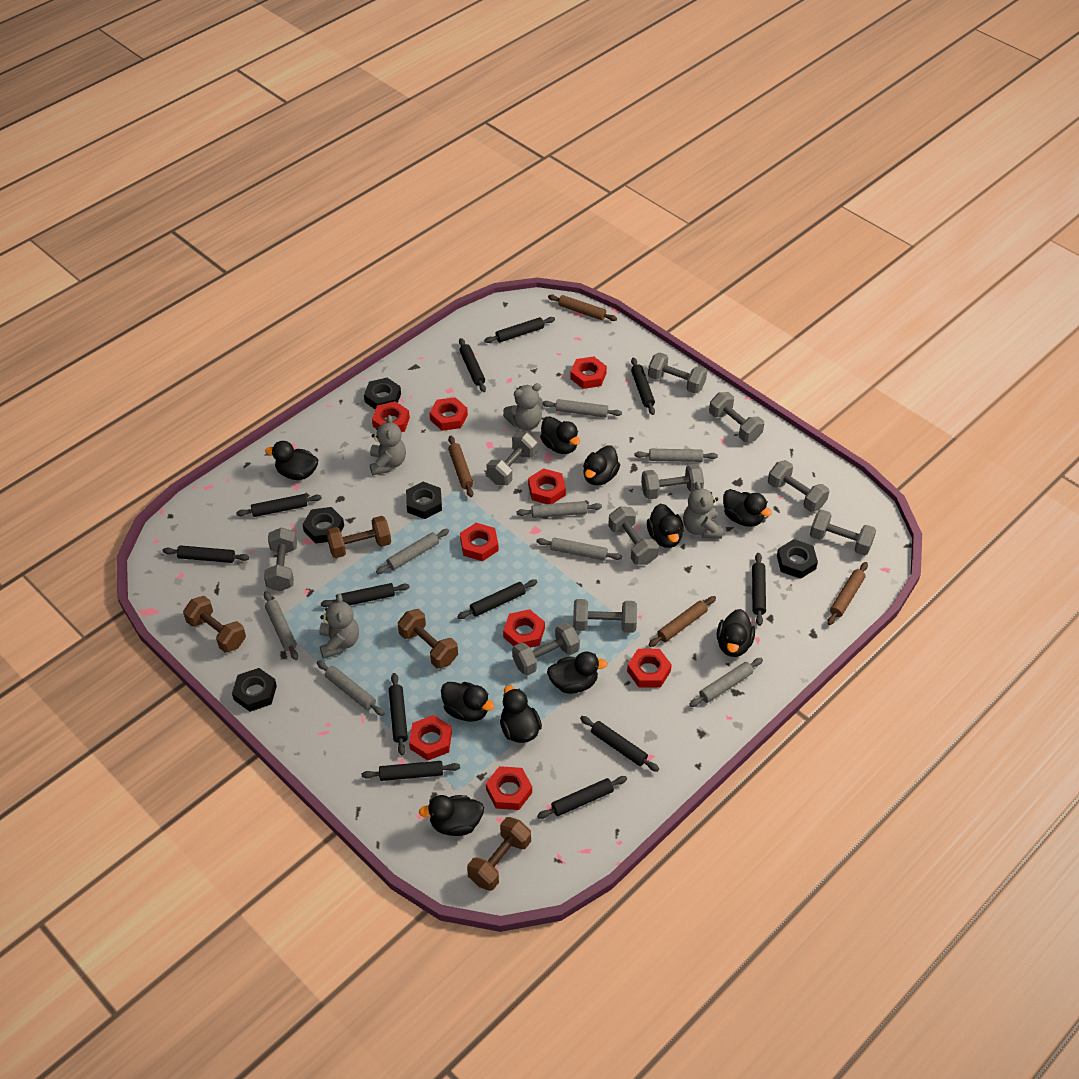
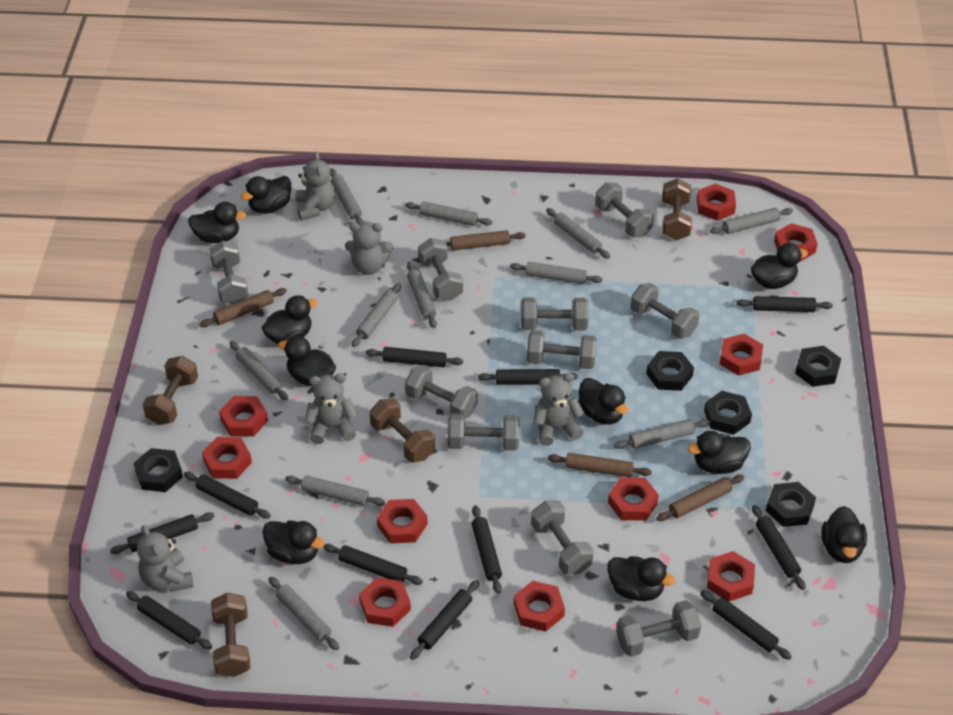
black rolling pin: [163,545,249,563] [236,494,322,517] [321,583,410,607] [362,761,460,781] [389,673,408,755] [457,579,537,619] [459,338,486,392] [484,317,555,343] [537,776,627,819] [580,716,659,772] [631,358,655,415] [752,553,766,626] = 12 -> [110,512,214,554] [126,591,212,649] [184,472,271,519] [323,544,423,585] [366,347,463,367] [410,580,479,660] [472,505,502,594] [478,369,578,384] [700,590,792,660] [737,296,833,312] [752,505,806,590] = 11
grey rolling pin: [264,591,298,660] [317,661,385,716] [376,529,449,574] [517,501,602,518] [536,537,622,561] [542,399,622,418] [634,449,718,462] [689,658,763,707] = 8 -> [230,341,288,400] [269,577,339,650] [285,475,385,506] [330,168,363,224] [352,283,401,347] [405,202,492,226] [407,261,437,328] [510,262,603,284] [546,208,610,259] [614,419,710,449] [710,208,793,234] = 11
grey teddy bear: [319,594,359,659] [370,415,406,476] [503,383,543,431] [683,481,722,539] = 4 -> [137,525,193,592] [295,152,335,221] [305,374,357,444] [345,222,393,275] [533,373,585,446] = 5
red nut: [372,401,410,432] [409,715,452,760] [430,397,468,431] [460,523,499,561] [486,766,532,810] [503,609,545,648] [528,468,566,504] [570,356,607,389] [627,649,672,687] = 9 -> [202,437,252,479] [219,396,268,436] [359,577,411,627] [377,499,427,544] [514,581,565,632] [608,477,659,521] [697,184,736,221] [707,551,755,601] [720,334,763,376] [774,223,818,262] = 10

